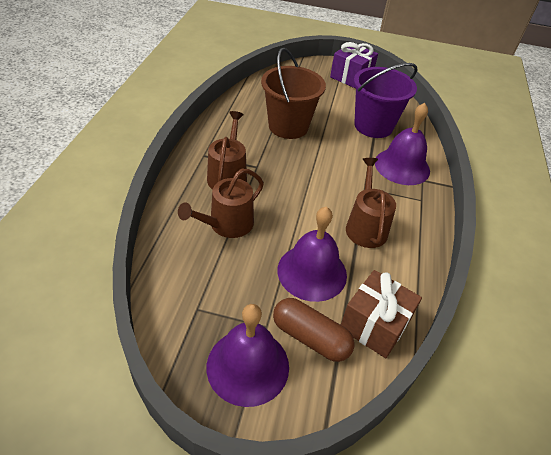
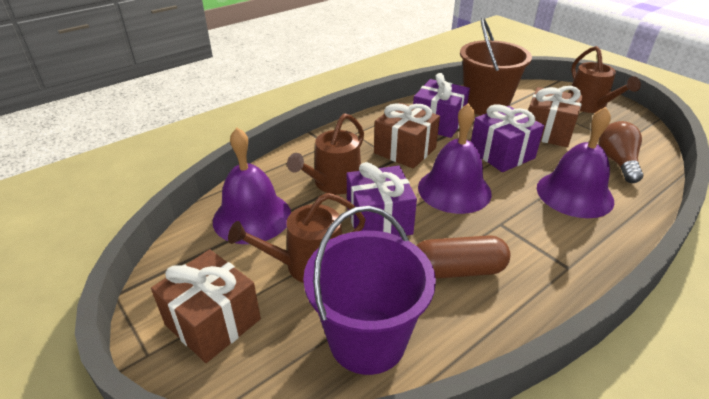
brown gift: [341,270,422,358] = 1 -> [151,249,261,363] [374,103,440,169] [528,86,583,147] = 3
brown light bulb: none = 0 -> [599,121,643,183] = 1
purple gift: [330,42,378,89] = 1 -> [347,162,417,237] [413,73,470,138] [471,104,544,172] = 3

